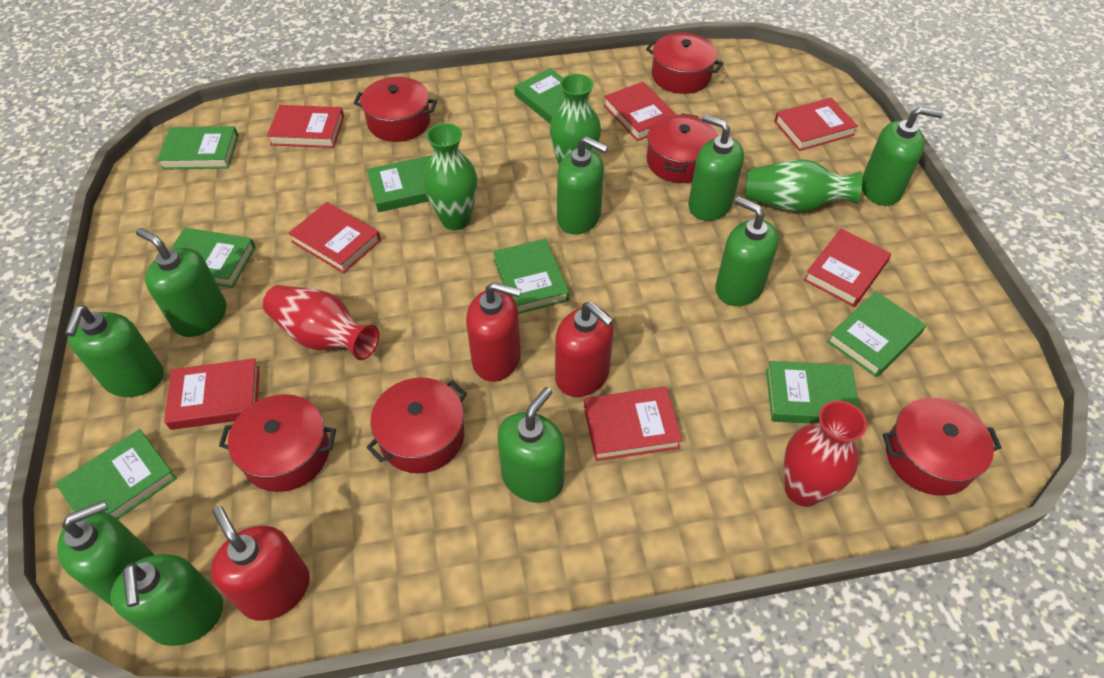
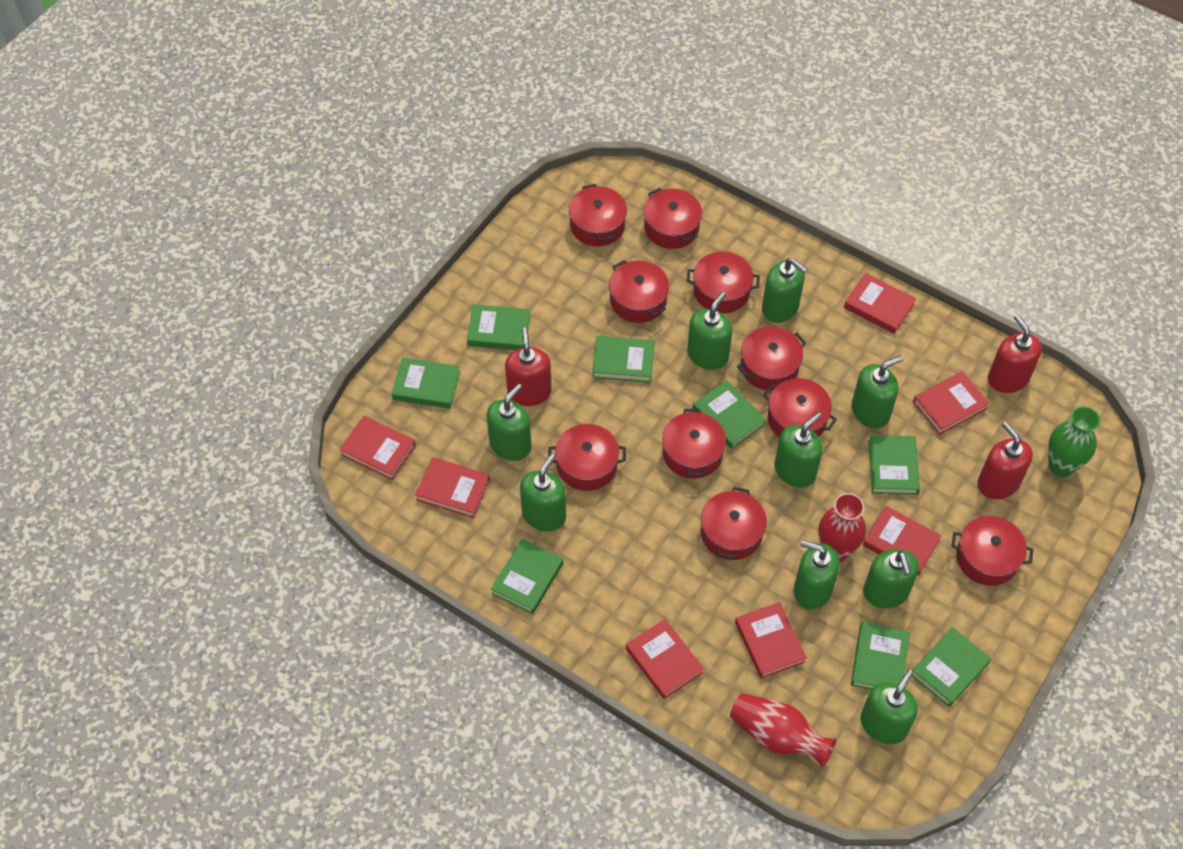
green vase: [423,123,478,230] [550,74,601,165] [745,159,862,212] = 3 -> [1048,406,1100,477] = 1
red pot: [219,394,336,492] [354,77,437,142] [366,378,467,473] [646,33,723,94] [646,113,718,183] [883,398,1002,496] = 6 -> [548,424,626,491] [568,184,627,246] [609,260,669,323] [643,188,702,249] [662,409,726,479] [687,252,760,314] [701,487,767,560] [737,326,806,391] [763,378,837,438] [951,516,1033,586] = 10

